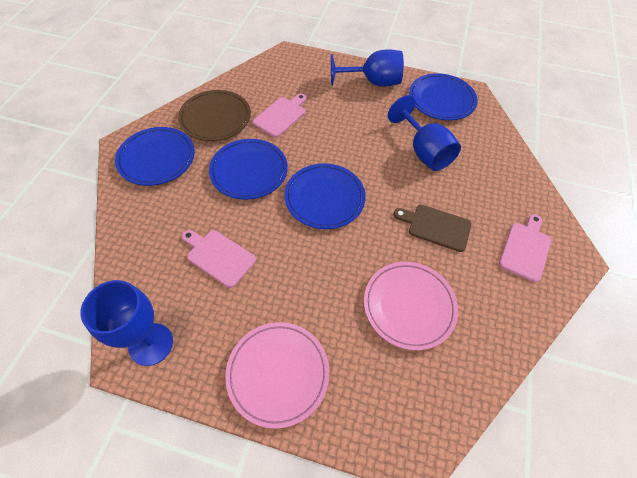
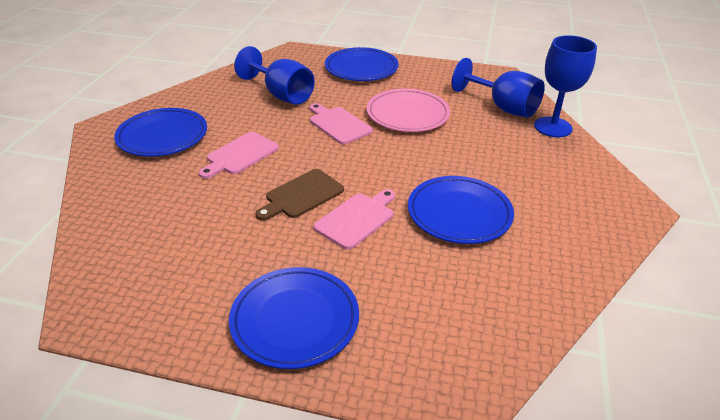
brown plate: [178,90,251,141] = 1 -> none = 0
pink plate: [225,322,330,429] [364,262,458,350] = 2 -> [366,89,450,132] = 1

